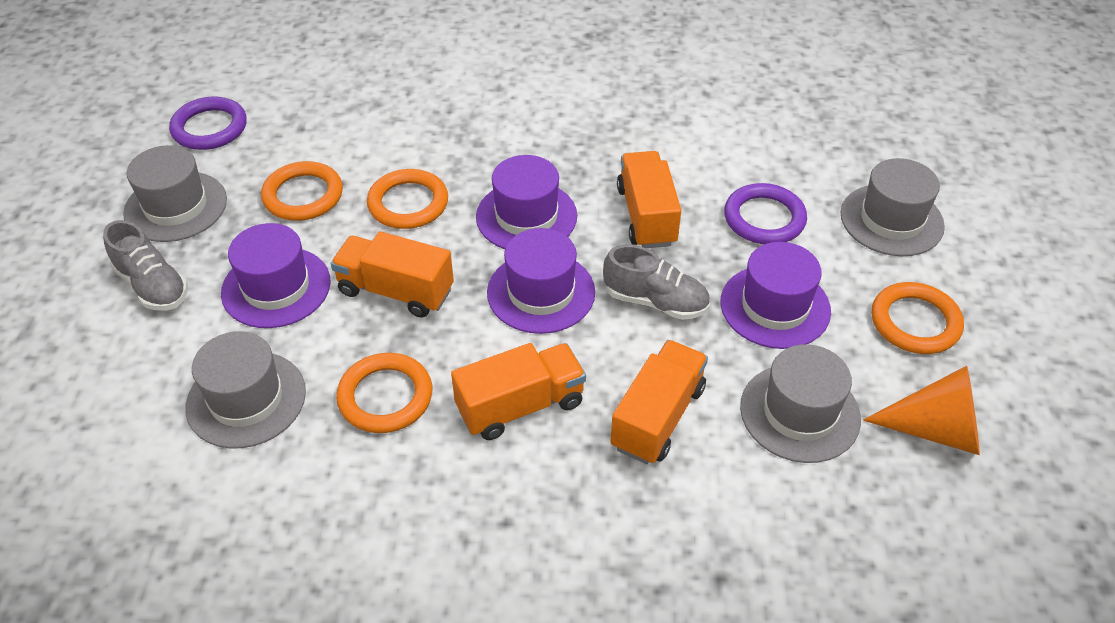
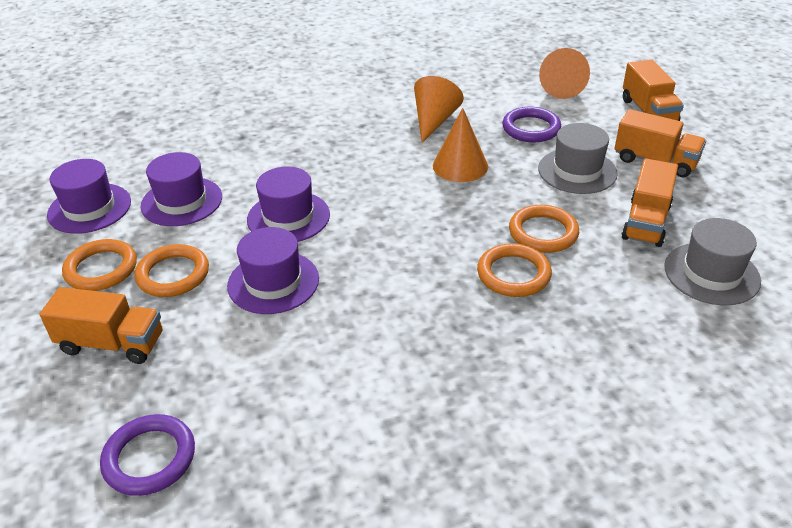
grey hat: [123,145,227,242] [185,331,306,448] [740,344,861,463] [841,158,945,256] = 4 -> [538,123,618,194] [664,218,761,305] = 2
grey shoe: [103,220,188,310] [603,245,710,320] = 2 -> none = 0
orange cone: [863,366,980,455] = 1 -> [414,76,464,143] [433,108,488,182] [539,48,590,99] = 3

